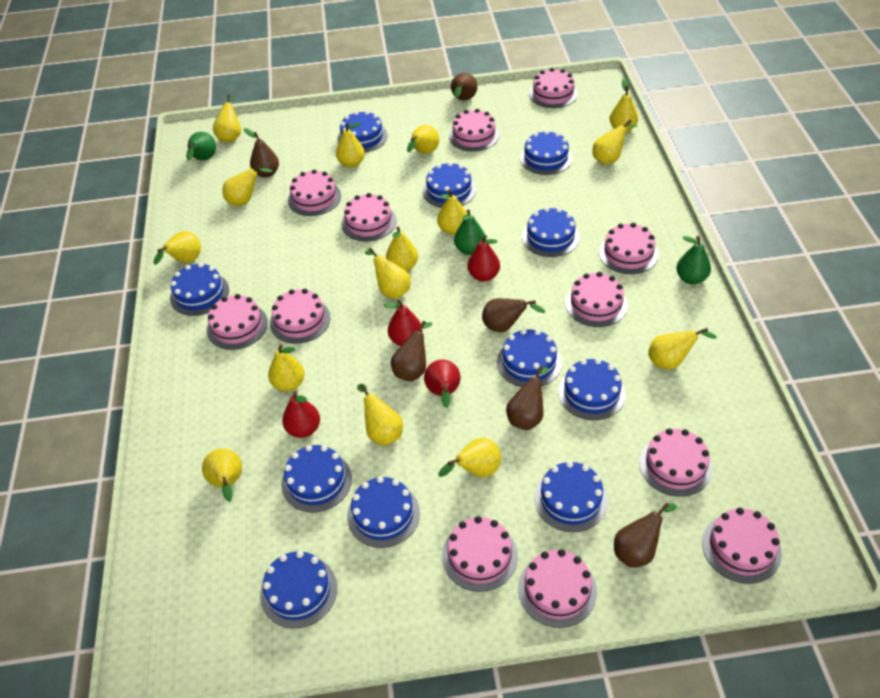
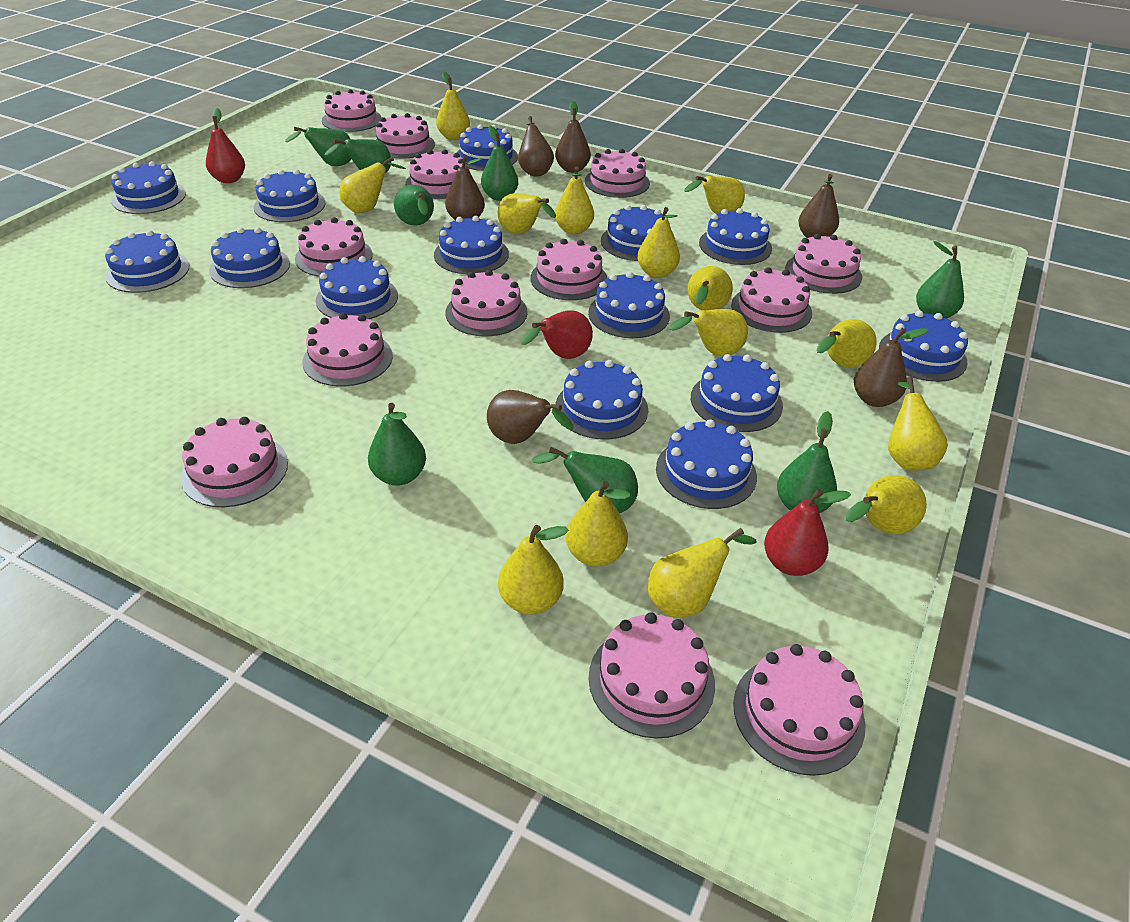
blue cake: [170,263,229,316] [260,551,337,628] [281,445,352,513] [337,111,387,153] [347,476,420,548] [422,162,476,208] [497,329,562,387] [520,130,572,175] [522,207,579,257] [534,461,608,532] [558,358,626,420] = 11 -> [105,230,189,293] [112,161,186,214] [209,227,290,288] [254,169,326,222] [316,256,398,319] [434,216,509,274] [456,124,518,171] [555,360,648,439] [588,272,670,338] [601,205,668,261] [656,419,757,509] [691,354,783,432] [699,208,772,265] [879,311,968,382] = 14
green pear: [186,132,216,161] [454,209,486,255] [676,236,711,284] = 3 -> [285,127,351,166] [325,139,391,173] [368,403,426,486] [394,185,434,225] [481,126,518,201] [532,447,638,513] [777,411,837,513] [916,241,964,319] = 8
pink cake: [207,294,268,350] [270,289,331,344] [288,169,341,216] [341,193,397,241] [442,516,518,592] [449,109,499,152] [518,549,597,628] [529,68,578,108] [566,272,628,327] [599,223,658,274] [639,428,712,497] [702,508,782,584] = 12 -> [181,417,288,507] [295,217,373,277] [302,313,393,386] [322,89,382,132] [376,113,435,159] [405,149,466,199] [445,270,528,336] [531,239,608,300] [585,149,650,198] [589,612,715,738] [731,267,812,333] [733,644,865,776] [785,234,862,294] = 13
red pear: [282,391,320,438] [383,299,422,346] [424,359,461,408] [467,235,500,282] = 4 -> [206,108,245,183] [521,310,593,359] [764,489,851,576] = 3
yellow pear: [153,231,201,265] [202,448,242,502] [213,95,241,142] [222,164,273,206] [268,344,305,391] [336,122,365,168] [357,384,403,446] [365,248,410,299] [386,227,418,271] [407,125,439,154] [437,189,467,235] [439,438,501,477] [593,119,637,165] [610,78,638,132] [648,328,717,369] = 15 -> [340,157,406,213] [436,72,470,140] [498,193,556,234] [498,525,569,614] [555,166,594,235] [566,481,630,567] [637,207,680,278] [648,528,757,618] [670,309,748,356] [684,176,745,214] [687,266,733,310] [817,319,877,367] [845,475,927,534] [888,377,948,471] = 14

